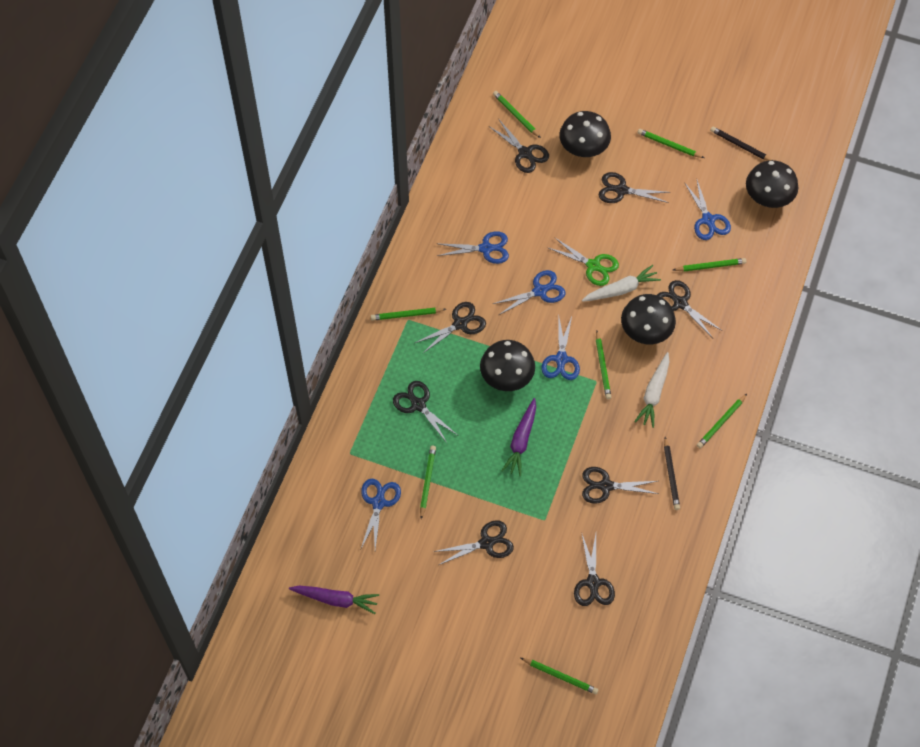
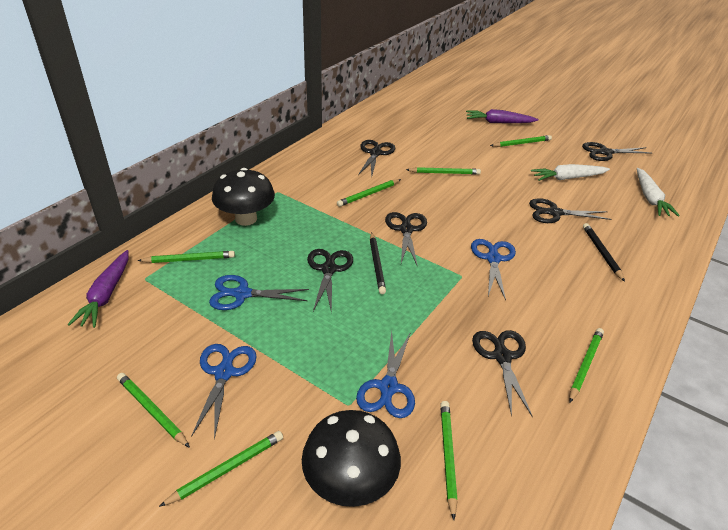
black mushroom: [480,340,535,391] [559,111,611,157] [621,294,676,344] [746,160,798,208] = 4 -> [212,168,275,226] [302,410,401,507] = 2
black scissors: [393,381,457,443] [415,302,486,354] [433,520,514,565] [489,120,549,173] [574,532,615,606] [582,467,659,504] [599,172,671,203] [657,280,722,338] = 8 -> [307,249,353,314] [358,140,395,177] [385,212,427,265] [472,330,533,417] [529,198,612,223] [582,142,652,161] = 6
blue scissors: [361,479,401,549] [436,231,509,264] [493,270,565,315] [541,314,580,380] [684,178,731,240] = 5 -> [191,344,257,440] [209,275,309,310] [356,331,415,418] [471,239,516,300] = 4
green scissors: [547,237,619,286] = 1 -> none = 0

